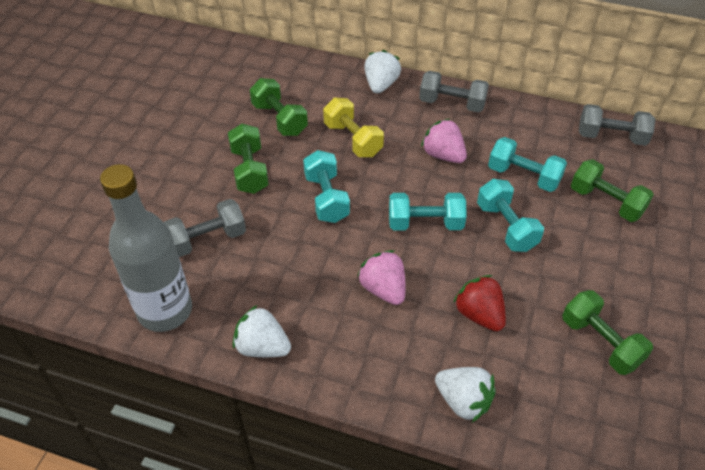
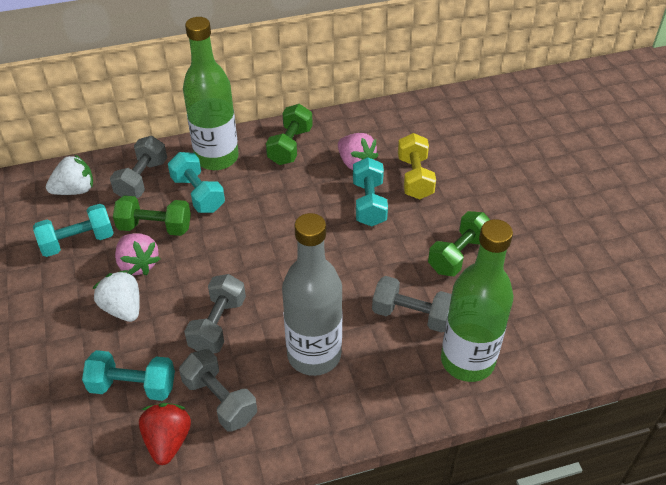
green bottle: none = 0 -> [183,17,239,170] [441,219,514,382] = 2
green dumbbell: [228,124,269,194] [250,78,308,136] [562,290,653,375] [571,159,654,222] = 4 -> [113,195,191,236] [266,104,313,165] [428,211,490,276] = 3
grey dumbbell: [164,199,246,257] [419,71,489,112] [579,104,656,146] = 3 -> [110,136,167,198] [179,349,257,432] [184,274,246,353] [372,276,452,332] = 4
white strawberry: [233,305,291,357] [364,50,401,94] [435,367,496,422] = 3 -> [46,154,93,195] [92,270,140,322] = 2

